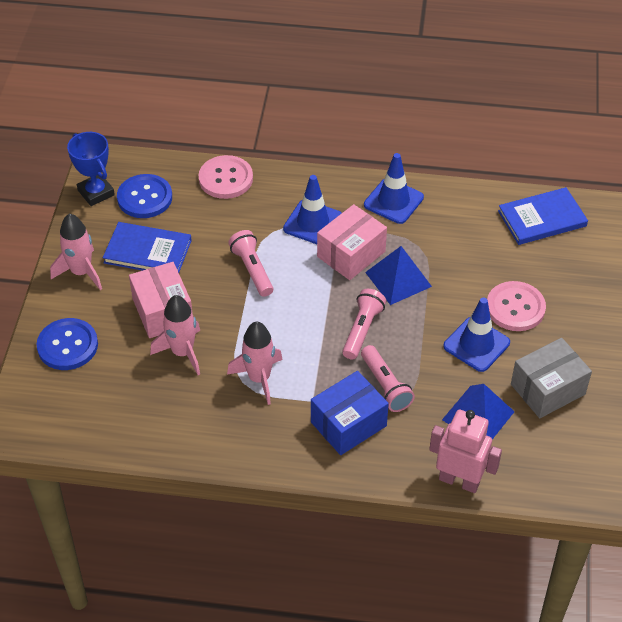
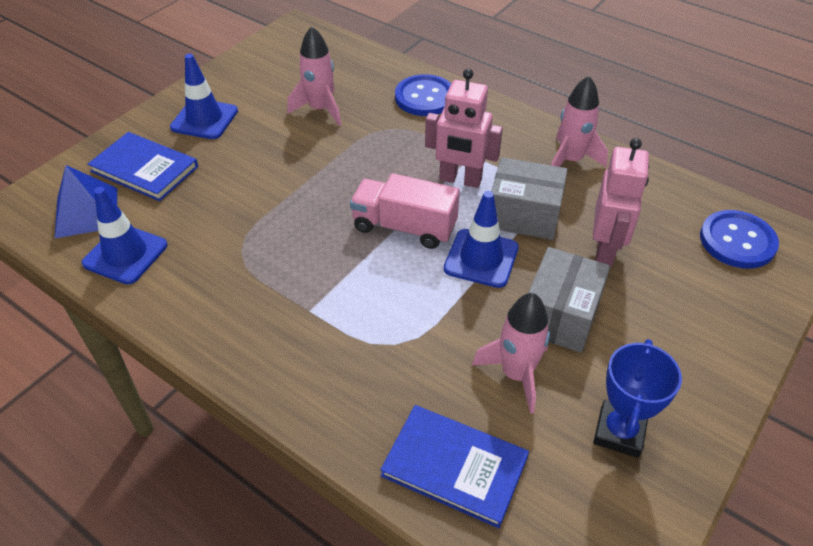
blue box: [311,371,389,455] = 1 -> none = 0
blue pyramid: [365,246,432,305] [442,384,515,439] = 2 -> [54,165,117,239] = 1
grey box: [511,338,592,418] = 1 -> [491,157,568,240] [528,247,610,353] = 2
pink box: [129,262,193,338] [317,204,387,280] = 2 -> none = 0
pink button: [198,155,253,199] [487,281,546,331] = 2 -> none = 0
pink flashlight: [228,230,274,297] [342,289,386,360] [361,345,415,412] = 3 -> none = 0
pink robot: [429,409,502,493] = 1 -> [425,69,503,188] [593,138,649,267] = 2
pink truck: none = 0 -> [350,173,460,249] = 1

